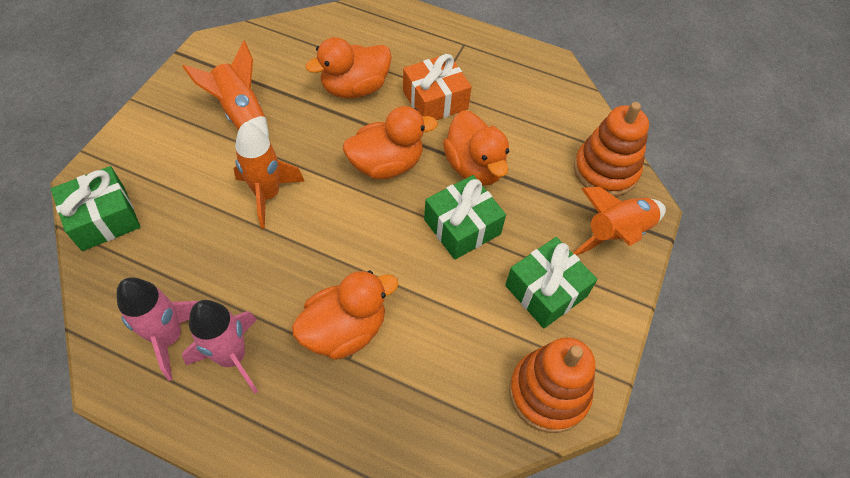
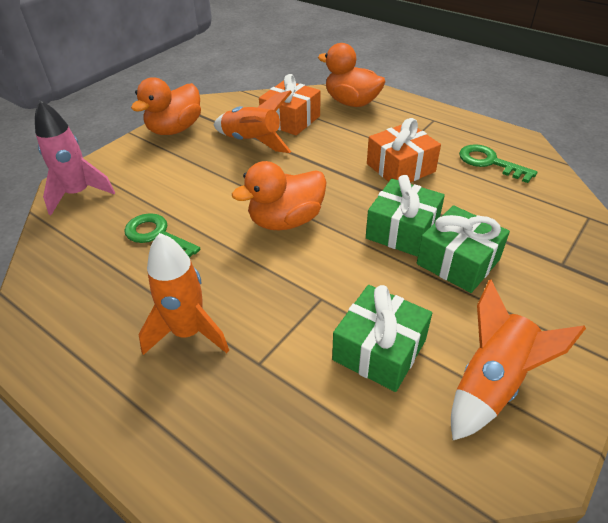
green key: none = 0 -> [124,213,200,258] [459,144,538,183] = 2
orange duck: [292,270,399,360] [305,37,392,99] [343,106,438,179] [443,110,509,186] = 4 -> [131,77,201,135] [232,161,327,230] [318,43,386,107] = 3
orange gift: [403,54,472,120] = 1 -> [259,74,320,135] [367,118,441,182] = 2
orange stacking toy: [509,337,595,433] [574,102,649,197] = 2 -> none = 0
pink rocket: [117,277,198,381] [182,300,258,394] = 2 -> [35,100,115,215] = 1

